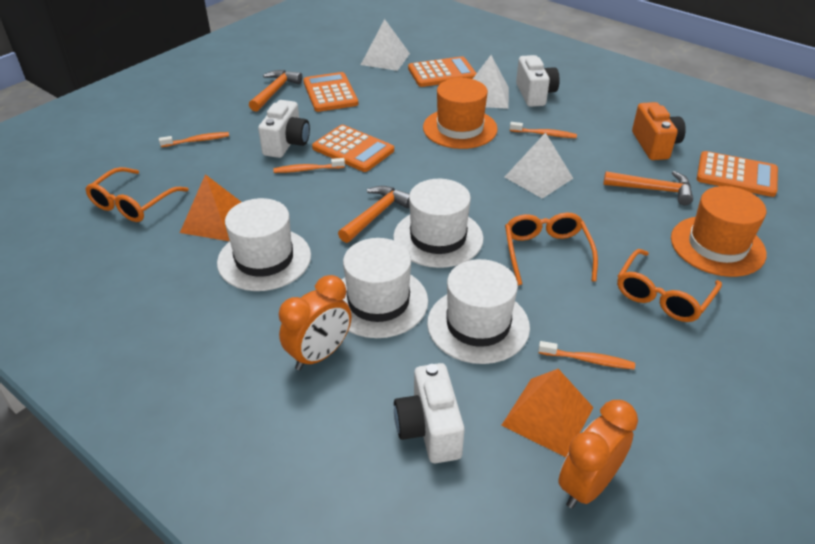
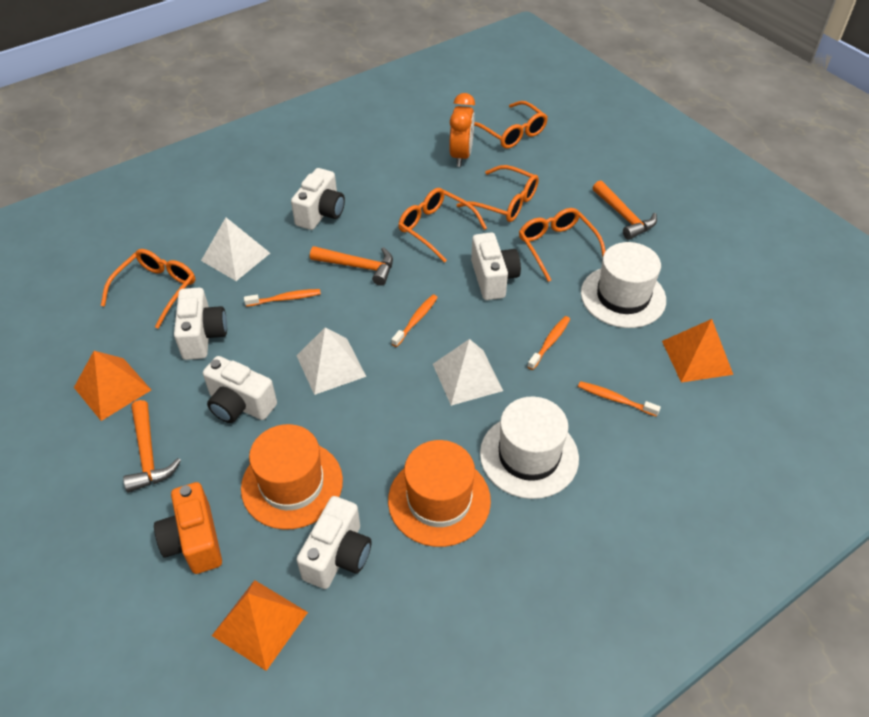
orange calculator: [303,72,358,112] [312,125,394,172] [408,56,477,87] [697,151,778,197] = 4 -> none = 0
orange clock: [279,275,351,370] [558,400,638,509] = 2 -> [449,93,475,167] = 1
orange glasses: [85,167,189,222] [505,212,598,285] [617,249,722,322] = 3 -> [101,249,195,329] [398,188,487,263] [456,165,539,222] [474,101,548,149] [519,208,606,282] = 5
orange pyramid: [180,174,241,241] [502,369,594,457] = 2 -> [74,351,151,421] [212,580,308,671] [662,319,733,383] = 3
white camera: [258,100,310,158] [394,363,465,464] [516,55,560,107] = 3 -> [174,288,227,360] [203,356,277,423] [291,168,345,230] [297,496,371,589] [471,232,521,300] = 5
white hat: [217,198,311,291] [342,238,428,338] [393,179,484,268] [427,259,530,364] = 4 -> [480,397,579,499] [581,242,666,328] = 2

